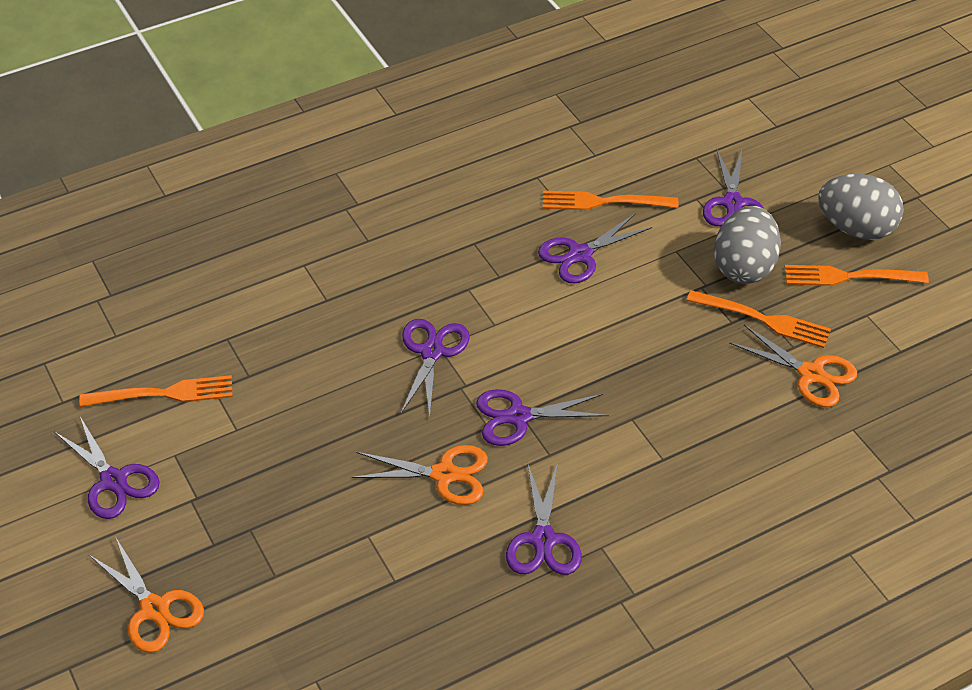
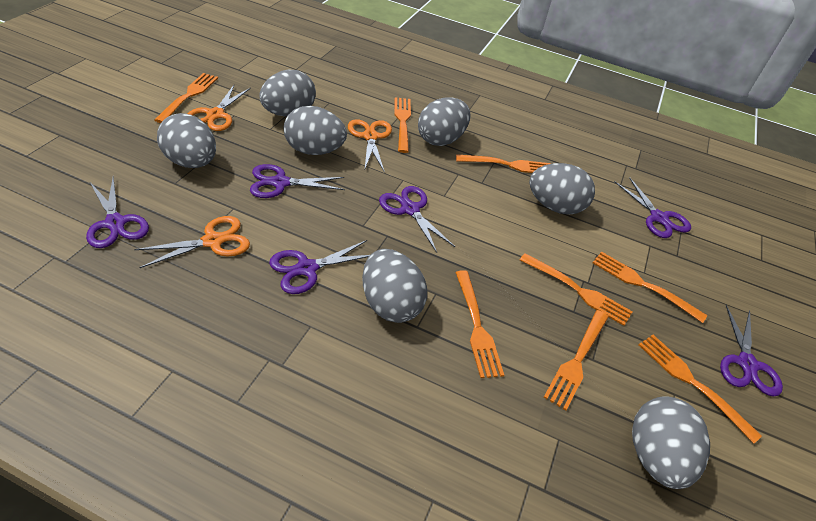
grey egg: [714,206,781,284] [818,174,904,240] = 2 -> [157,113,216,168] [259,70,316,117] [283,106,347,155] [362,249,427,323] [418,97,470,146] [529,163,595,215] [632,397,710,489] = 7
orange fork: [79,375,233,407] [543,191,678,210] [686,290,831,348] [784,265,929,286] = 4 -> [155,73,218,123] [394,97,411,153] [455,270,504,378] [456,154,551,173] [520,253,633,326] [543,310,609,410] [593,252,708,323] [639,335,762,444] = 8

